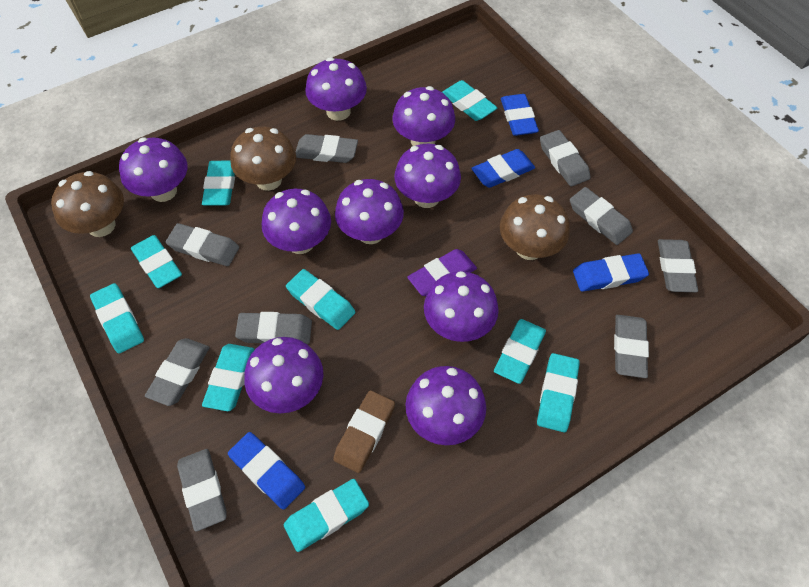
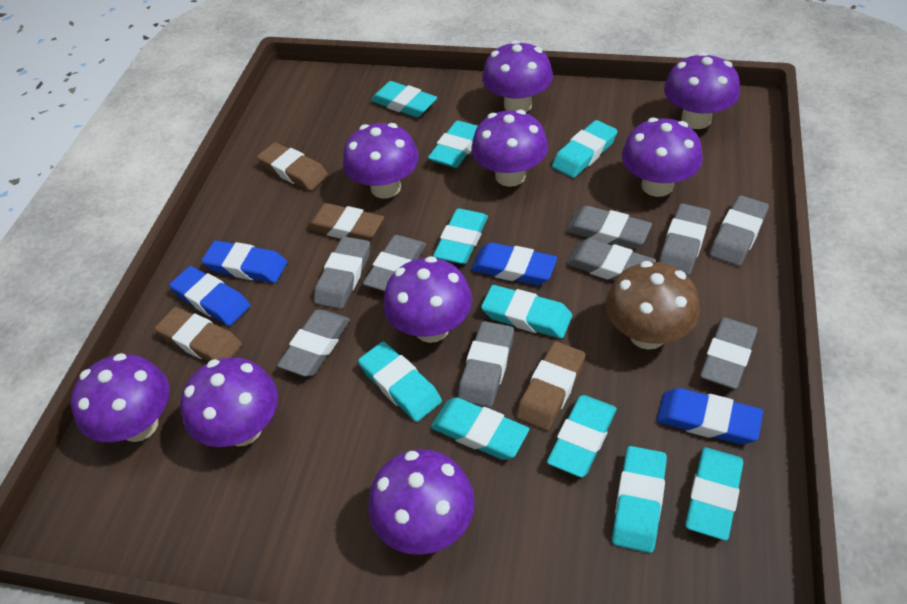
brown eraser: [333,390,395,473] = 1 -> [154,307,242,361] [257,142,328,191] [306,203,384,241] [516,342,585,431] = 4
brown mushroom: [51,171,124,237] [230,127,296,191] [500,194,570,260] = 3 -> [606,261,700,350] = 1
purple eraser: [407,249,477,296] = 1 -> none = 0
turquoise eraser: [90,283,144,354] [131,235,182,288] [202,161,235,206] [202,344,254,411] [284,479,369,552] [286,269,355,330] [442,80,498,121] [494,319,546,384] [537,353,580,432] = 9 -> [358,342,442,422] [371,81,437,117] [428,120,478,168] [431,397,529,460] [433,209,488,264] [481,285,572,339] [547,395,617,477] [552,120,618,178] [612,446,667,553] [685,447,743,540] = 10

